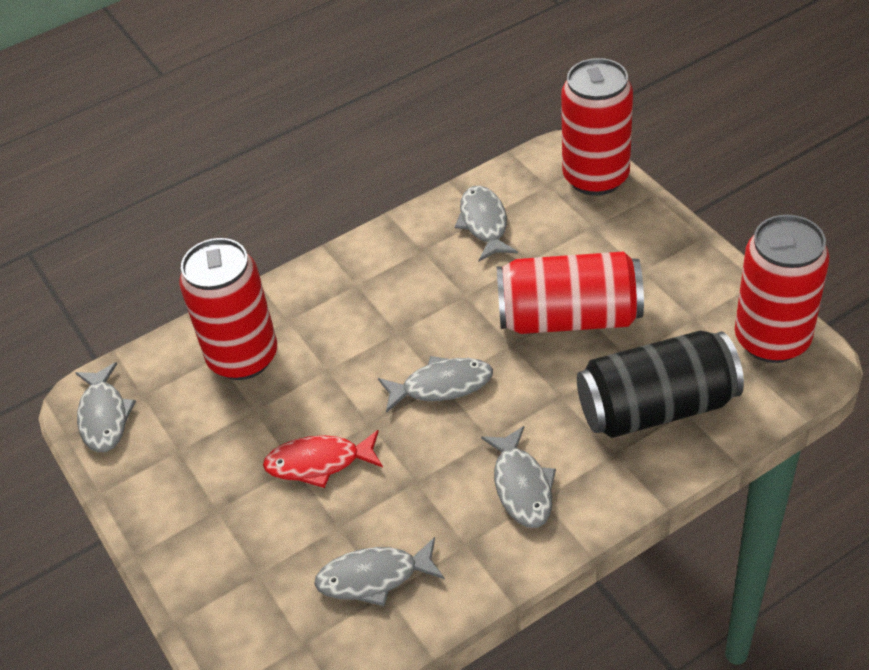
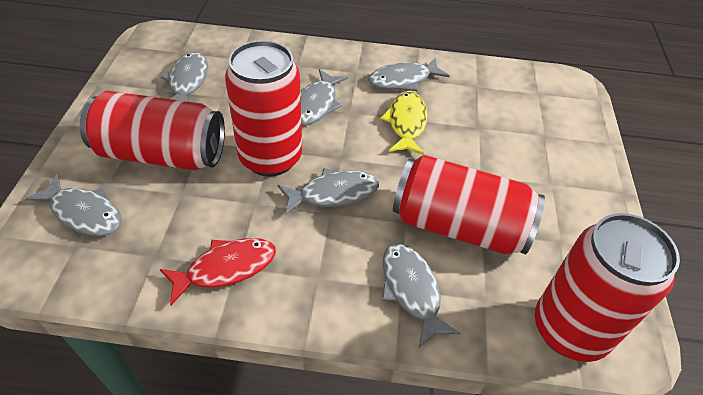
black can: [577,330,744,438] = 1 -> none = 0
grey fish: [75,362,136,452] [314,537,445,606] [378,356,493,413] [455,186,518,261] [481,426,556,528] = 5 -> [25,174,122,236] [160,52,208,102] [278,168,379,216] [301,69,348,125] [368,58,450,91] [382,243,461,347] = 6
yellow fish: none = 0 -> [381,91,427,155] = 1

